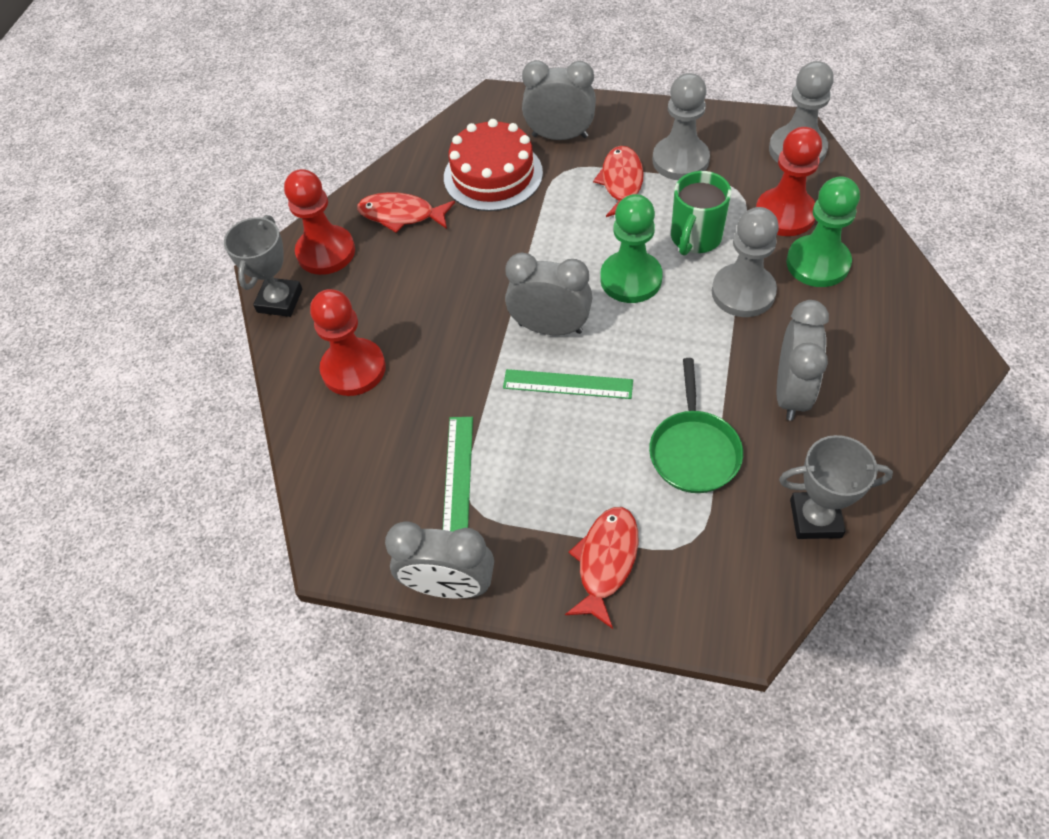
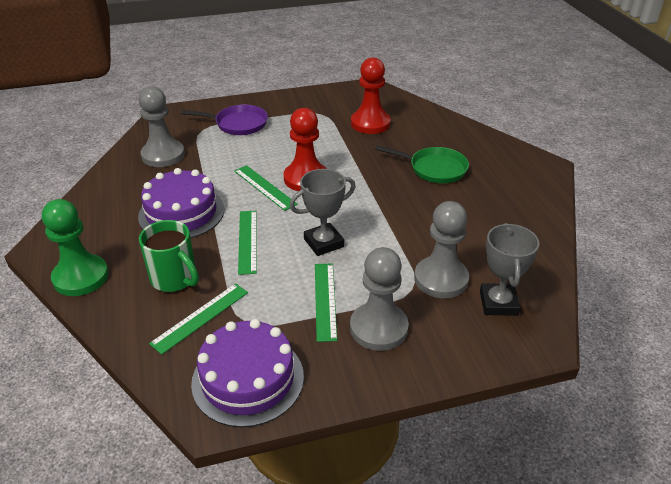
green pawn: [600,194,663,303] [786,176,860,287] = 2 -> [42,199,109,296] = 1
green ruler: [443,417,473,532] [503,369,633,399] = 2 -> [149,283,248,355] [234,165,298,211] [238,211,257,275] [315,263,337,342] = 4
grey clock: [385,521,494,599] [505,253,592,335] [522,60,596,140] [777,300,829,421] = 4 -> none = 0
purple cake: none = 0 -> [138,168,224,238] [191,319,304,427] = 2
purple pan: none = 0 -> [181,105,268,135] = 1
red cake: [444,119,543,211] = 1 -> none = 0
red fish: [357,192,455,233] [565,507,638,629] [593,146,644,217] = 3 -> none = 0
red pawn: [284,169,355,275] [310,289,386,396] [756,127,822,236] = 3 -> [284,108,327,191] [351,57,391,134] = 2

